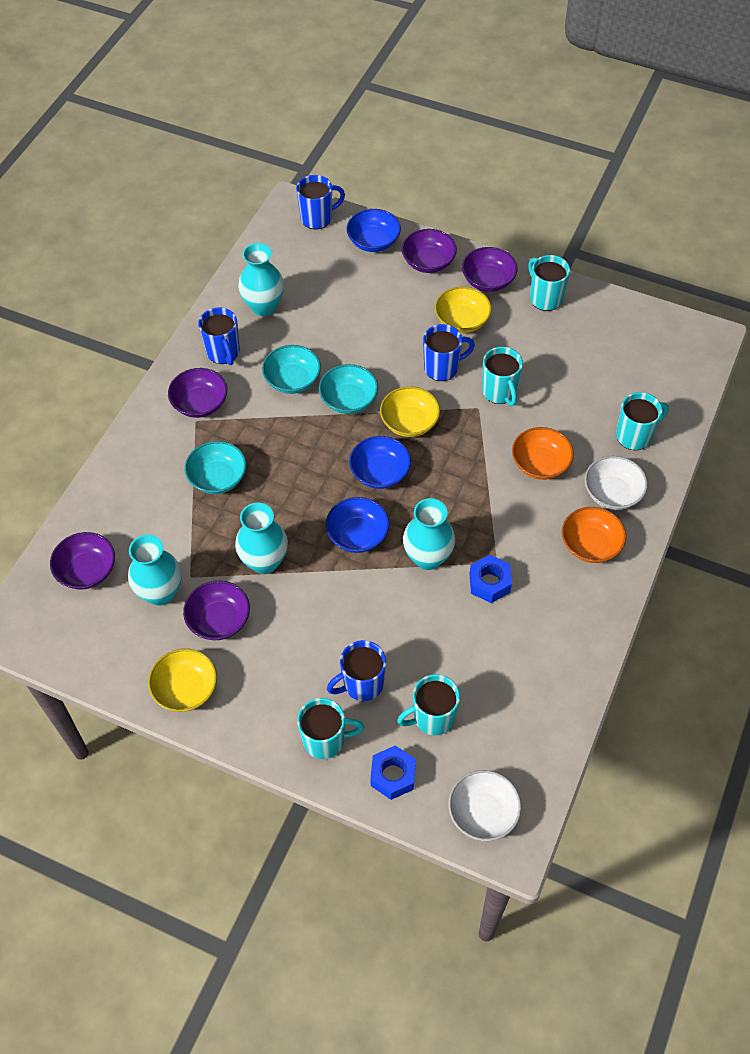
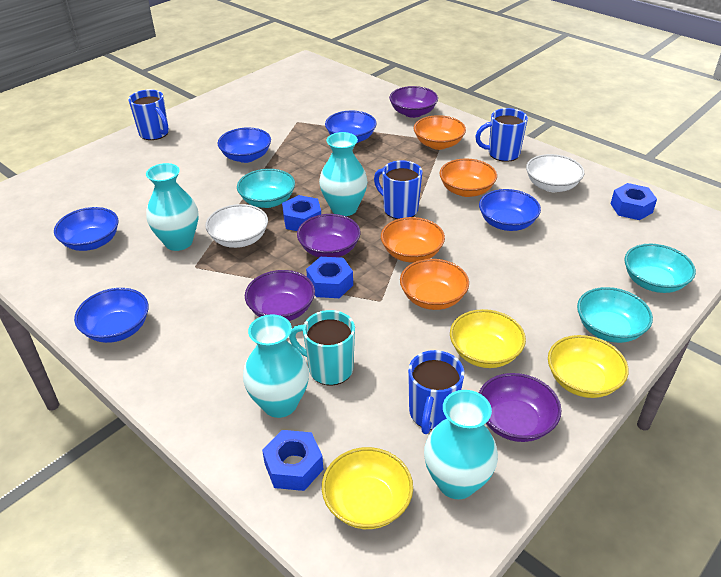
blue bowl: [326,497,389,553] [346,209,401,252] [349,436,411,489] = 3 -> [54,207,119,251] [74,288,149,343] [217,127,271,163] [325,111,377,143] [479,189,541,231] = 5
blue nut: [370,745,416,800] [470,555,512,603] = 2 -> [262,430,324,491] [282,195,321,231] [306,257,353,298] [611,183,657,220] = 4
orange bowl: [512,427,574,480] [562,507,626,563] = 2 -> [381,217,445,262] [400,259,469,310] [414,115,466,150] [439,159,497,197] = 4
purple bowl: [50,532,115,590] [168,368,227,418] [183,580,250,640] [402,229,457,273] [462,247,518,292] = 5 -> [245,270,315,321] [297,214,361,258] [389,86,438,118] [479,373,562,442] = 4
turquoise mug: [297,698,364,759] [397,674,460,735] [482,347,523,406] [528,255,570,311] [616,392,669,450] = 5 -> [289,310,355,385] = 1

